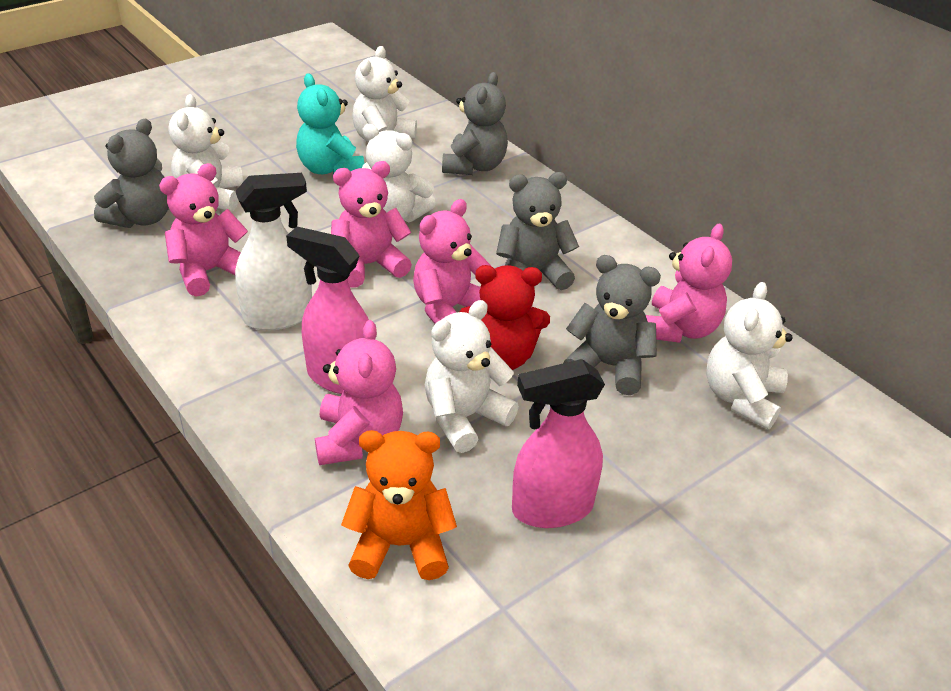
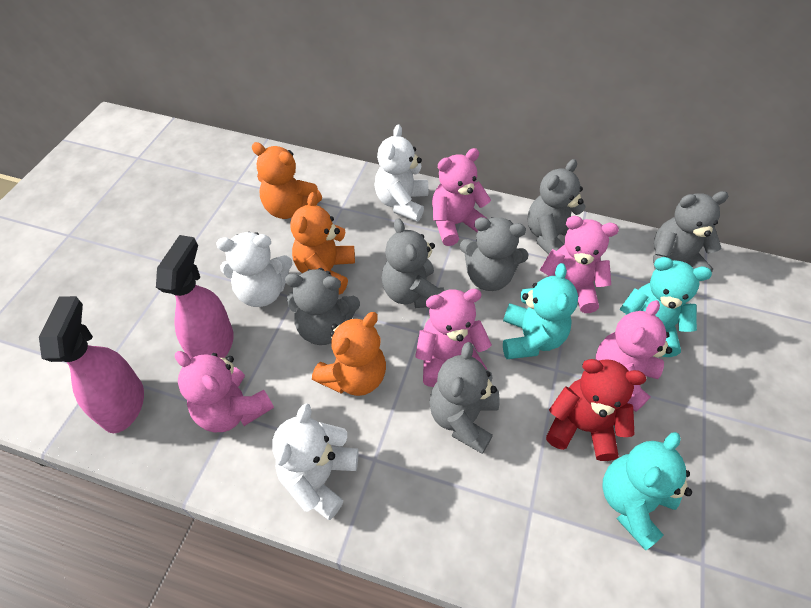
grey teddy bear: [94,118,169,228] [442,72,508,175] [496,172,579,290] [563,255,661,395] = 4 -> [285,268,360,345] [381,218,444,308] [429,342,500,454] [460,217,529,291] [528,159,586,255] [653,191,729,272] = 6
orange teddy bear: [341,430,457,580] = 1 -> [252,142,322,219] [290,192,355,295] [312,312,386,396] = 3
turquoise teddy bear: [296,73,364,174] = 1 -> [503,263,578,359] [602,432,692,550] [619,257,712,357] = 3
white spray bottle: [235,173,312,331] = 1 -> none = 0
white teddy bear: [169,94,243,211] [352,46,417,142] [362,124,436,223] [425,300,519,453] [706,282,793,429] = 5 -> [216,232,292,307] [272,403,359,520] [374,124,428,222] = 3

